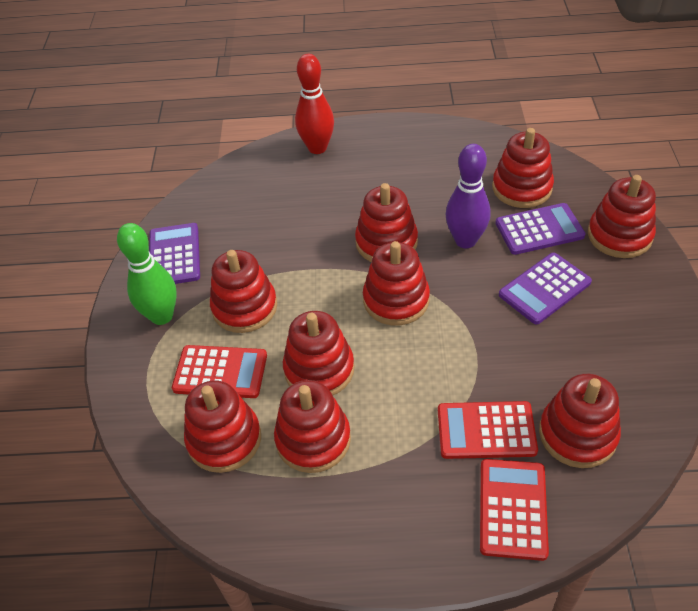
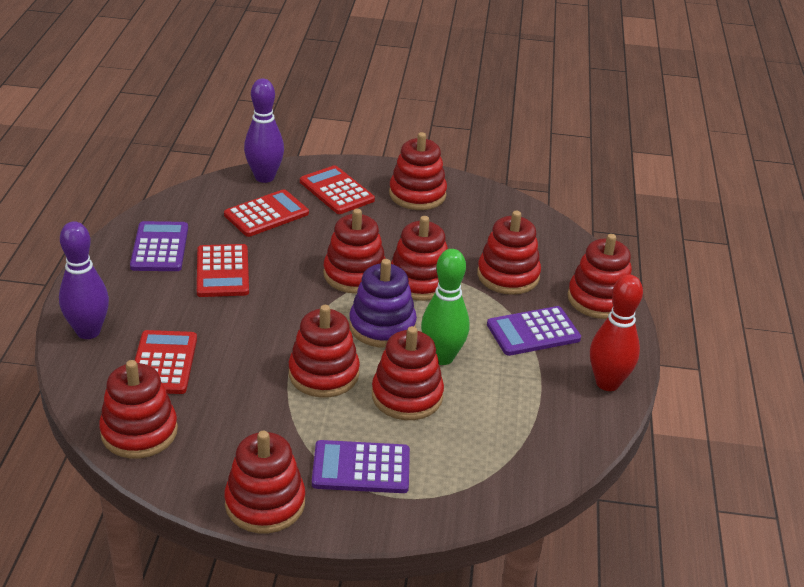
purple bowling pin: [445,144,491,248] = 1 -> [59,221,109,339] [244,79,284,183] = 2
purple stacking toy: none = 0 -> [349,259,417,348] = 1
red calculator: [172,345,267,398] [438,401,538,459] [480,459,549,561] = 3 -> [135,330,197,394] [197,244,249,297] [224,189,309,237] [300,165,375,214] = 4

